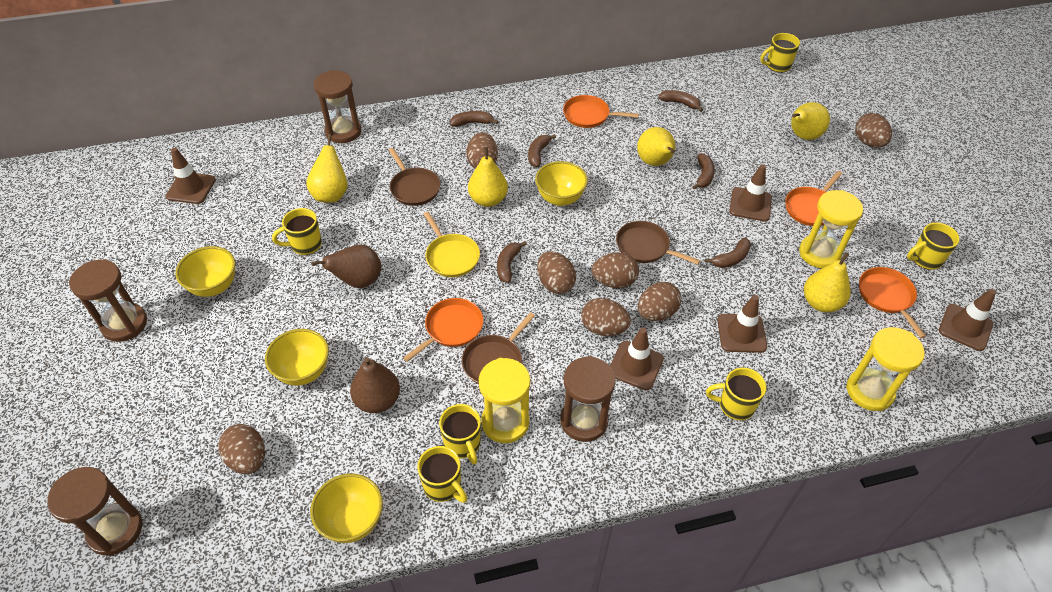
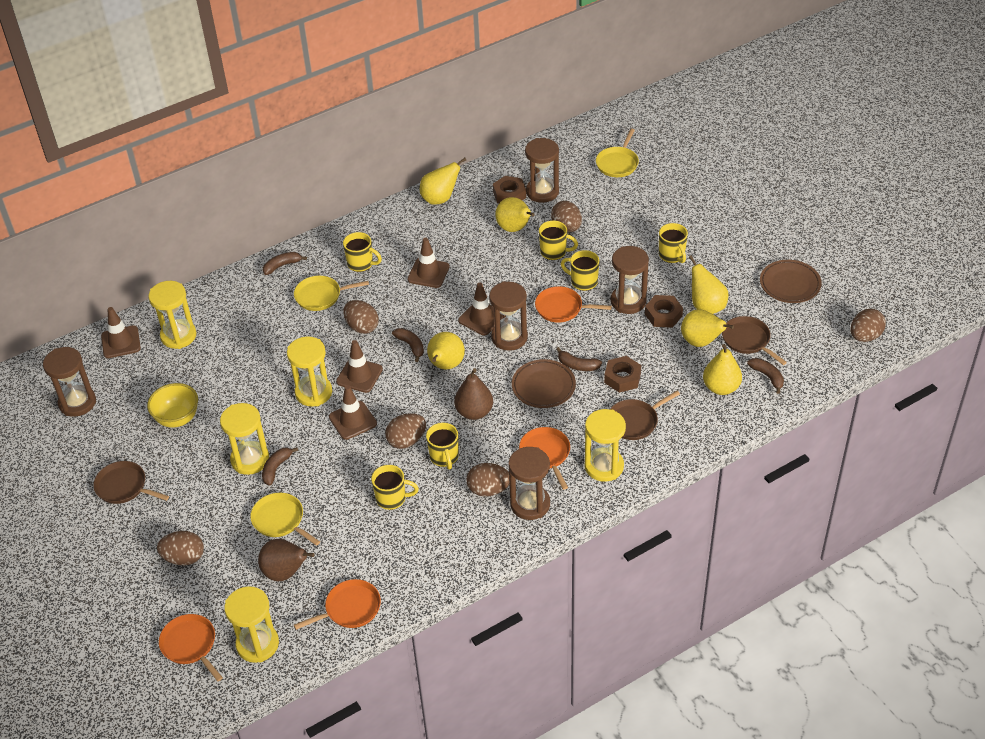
brown banana: [450,111,498,127] [497,241,527,283] [528,134,556,167] [658,90,703,112] [692,153,715,189] [705,237,751,268] = 6 -> [262,447,298,485] [263,252,307,275] [392,328,424,362] [556,347,602,371] [747,358,784,394] = 5
brown egg: [218,424,265,474] [466,132,498,169] [537,251,576,294] [581,298,631,336] [591,253,639,288] [638,282,681,321] [855,113,892,148] = 7 -> [157,531,204,565] [343,300,379,334] [385,413,426,449] [467,463,509,497] [551,201,582,232] [850,309,886,342] = 6
brown hourglass: [47,467,142,556] [69,259,147,342] [314,70,361,143] [560,356,616,442] = 4 -> [43,347,96,417] [489,281,528,351] [509,447,550,520] [525,138,559,203] [611,246,649,314] = 5
brown nut: none = 0 -> [493,176,526,204] [604,356,641,393] [645,295,683,328] = 3
brown plate: none = 0 -> [512,359,576,408] [760,260,822,303] = 2
yellow bowl: [175,246,235,297] [265,329,329,386] [310,474,383,543] [535,161,588,206] = 4 -> [147,383,198,428] = 1
yellow hourglass: [479,358,530,443] [799,190,863,268] [846,327,925,411] = 3 -> [148,281,196,349] [220,403,269,475] [224,586,279,663] [287,337,332,406] [585,409,626,482] = 5
yellow pan: [424,212,480,277] = 1 -> [250,493,320,546] [294,276,369,311] [596,128,639,177] = 3
yellow pear: [306,134,348,203] [468,147,508,207] [637,127,675,166] [791,102,830,140] [804,252,851,312] = 5 -> [420,158,466,205] [427,332,465,369] [495,197,535,232] [681,309,734,347] [688,255,729,314] [703,344,742,395] = 6

